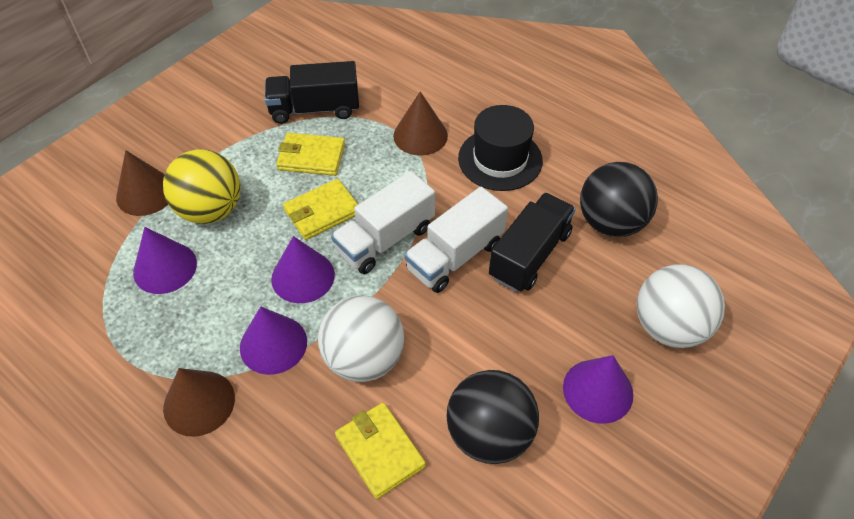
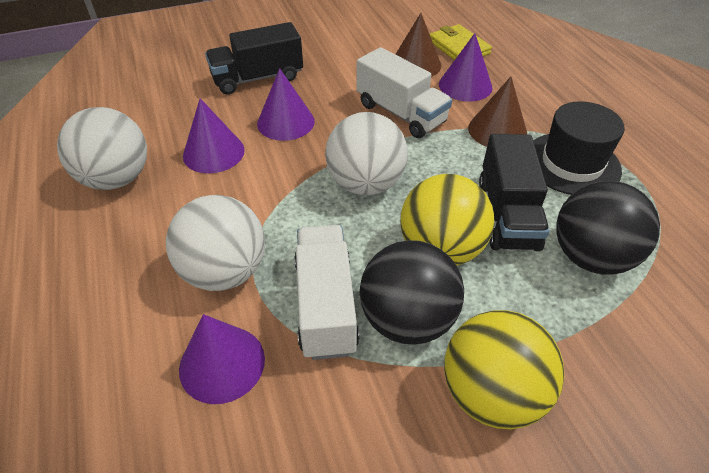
brown cone: [116,150,168,216] [163,368,235,437] [393,92,448,156] = 3 -> [395,13,441,77] [468,77,527,147] = 2
white ball: [318,296,404,382] [637,264,725,348] = 2 -> [57,107,147,190] [166,195,265,291] [325,112,408,195] = 3
yellow ball: [163,149,241,224] = 1 -> [400,174,494,266] [444,310,564,429] = 2
yellow wallet: [276,133,345,176] [283,179,358,240] [335,402,426,499] = 3 -> [430,24,492,60] = 1

